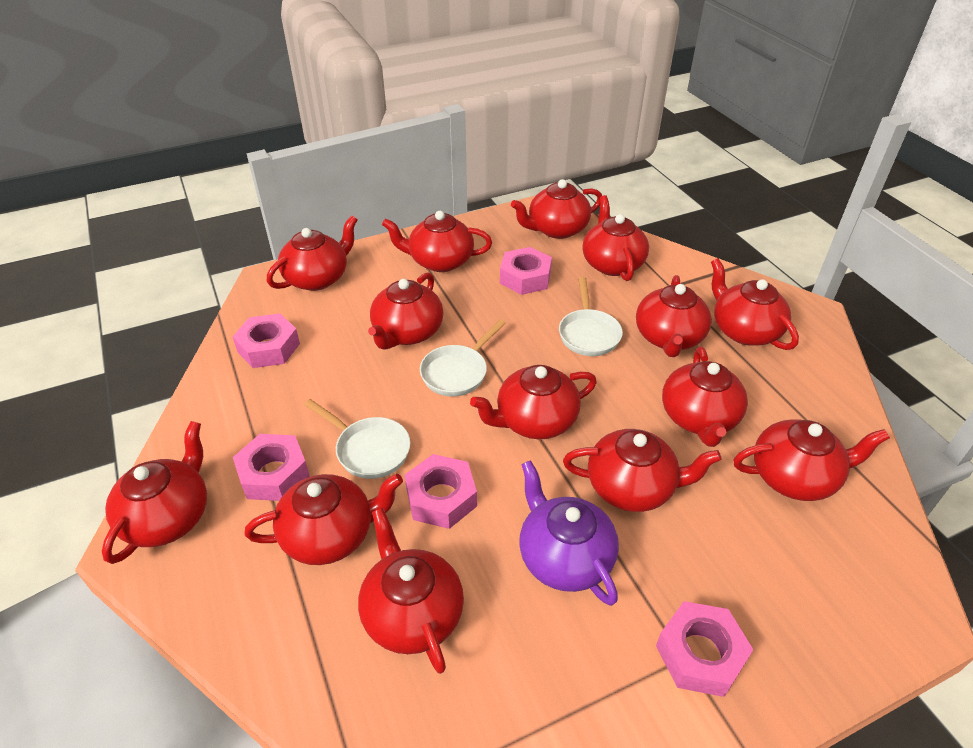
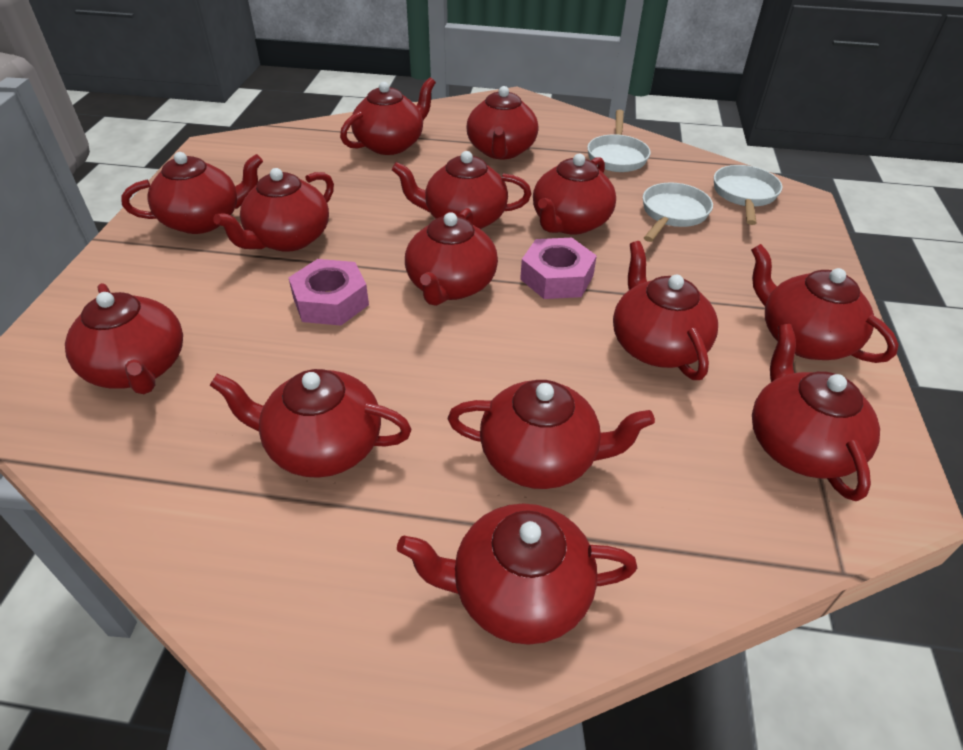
pink nut: [233,313,300,368] [233,434,310,501] [405,454,477,529] [500,247,552,295] [656,601,753,697] = 5 -> [288,259,369,326] [520,238,597,299] = 2
purple teapot: [520,460,619,606] = 1 -> none = 0

